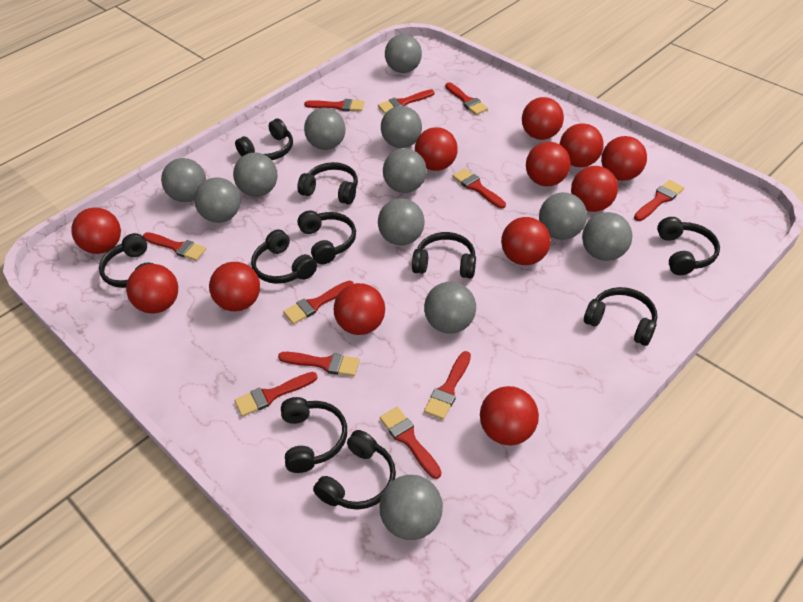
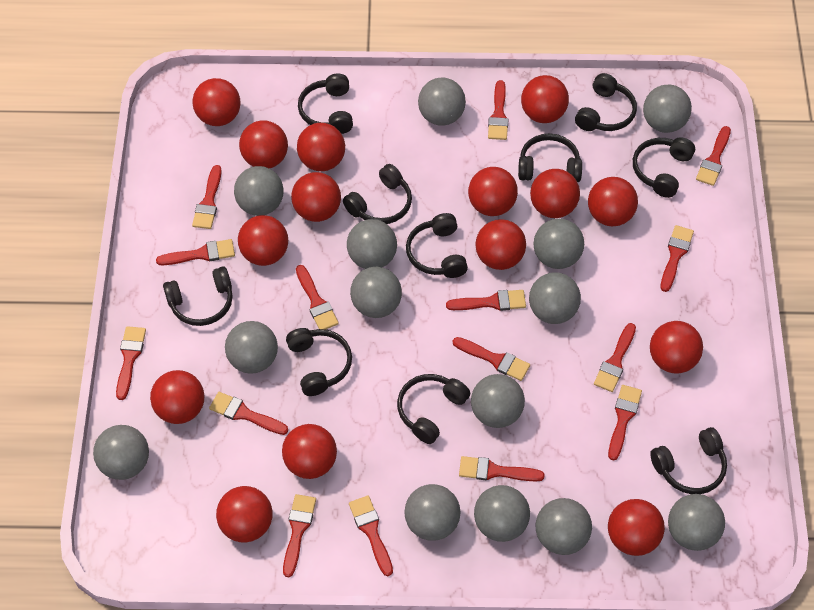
grey ball: [161,158,206,202] [194,177,240,223] [233,153,278,197] [304,108,346,150] [378,198,425,245] [379,475,443,540] [381,106,422,148] [383,148,427,193] [385,34,422,73] [424,282,476,333] [539,192,587,240] [582,212,632,261] = 12 -> [93,425,149,480] [225,321,278,374] [234,166,284,216] [347,219,397,269] [350,267,402,318] [404,484,461,541] [418,78,466,126] [471,374,525,428] [474,485,530,542] [529,273,581,324] [534,219,584,269] [535,498,592,555] [643,85,692,133] [668,494,725,551] = 14
red ball: [71,207,121,254] [126,264,178,314] [209,262,260,311] [334,283,385,335] [415,127,458,171] [480,386,539,445] [501,217,550,265] [522,97,564,140] [526,142,571,186] [559,124,604,167] [571,166,618,212] [601,136,647,181] = 12 -> [150,370,204,424] [192,78,241,126] [216,486,273,542] [238,215,288,266] [239,121,288,168] [282,424,337,479] [291,172,341,222] [297,123,345,171] [468,167,518,216] [476,219,526,270] [521,75,569,123] [530,169,580,218] [588,177,638,226] [608,499,665,556] [650,321,703,374] = 15
red brush: [143,232,206,261] [235,372,318,417] [278,352,360,376] [283,281,354,324] [304,99,364,111] [378,89,435,114] [380,407,441,479] [424,351,471,420] [445,82,488,115] [453,168,506,209] [634,180,684,221] = 11 -> [116,326,146,400] [156,239,235,265] [192,165,222,229] [209,392,288,435] [283,494,316,577] [296,265,339,330] [349,496,393,576] [446,290,526,311] [453,337,530,381] [459,456,545,482] [488,80,508,140] [594,323,636,392] [608,385,642,460] [660,225,694,292] [696,126,731,186] = 15

